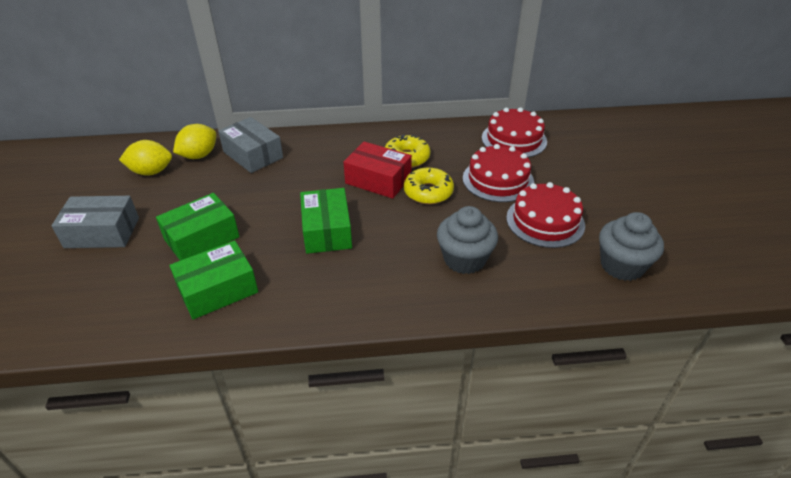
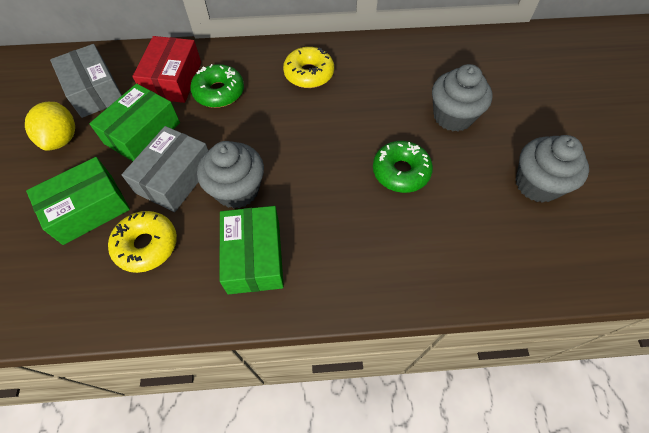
green donut: none = 0 -> [190,64,244,108] [373,141,433,193] = 2
grey cupcake: [437,206,498,274] [599,212,664,281] = 2 -> [197,141,264,209] [432,64,492,131] [516,135,589,203] = 3
red cake: [463,144,534,202] [482,107,547,157] [506,182,585,248] = 3 -> none = 0
yellow lemon: [119,140,172,176] [173,124,216,159] = 2 -> [25,102,75,151] = 1

